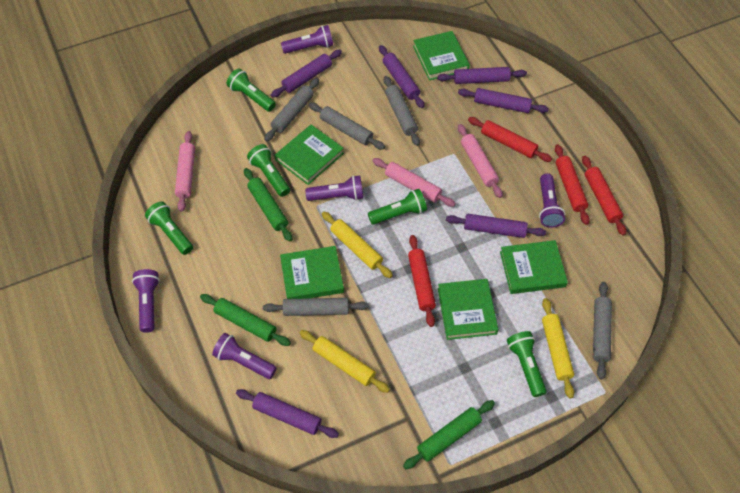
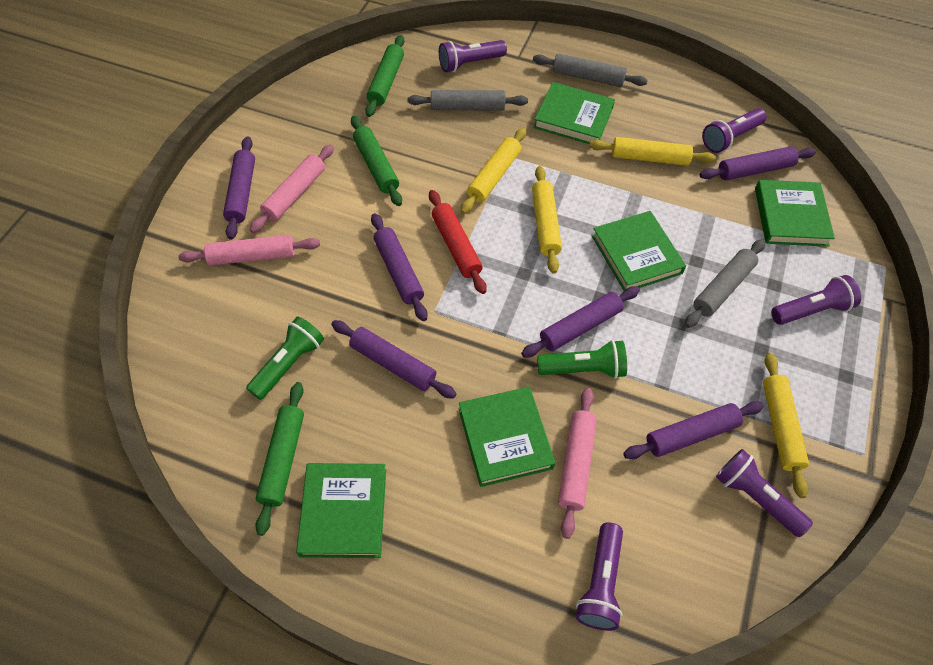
green flashlight: [145,201,193,255] [226,68,276,112] [247,144,290,197] [368,189,427,225] [507,331,547,397] = 5 -> [246,317,324,400] [537,340,627,379] = 2
grey rolling pin: [263,298,369,316] [264,78,319,141] [309,103,385,149] [384,76,420,146] [593,282,612,379] = 5 -> [408,90,528,111] [533,53,648,87] [685,239,765,328] = 3
red rolling pin: [408,235,436,327] [468,117,552,162] [555,144,590,225] [582,156,626,236] = 4 -> [429,190,487,294] = 1
yellow rolling pin: [300,330,390,393] [322,211,393,278] [542,298,574,398] = 3 -> [461,128,526,214] [532,166,562,274] [589,137,716,166] [763,353,809,498] = 4

